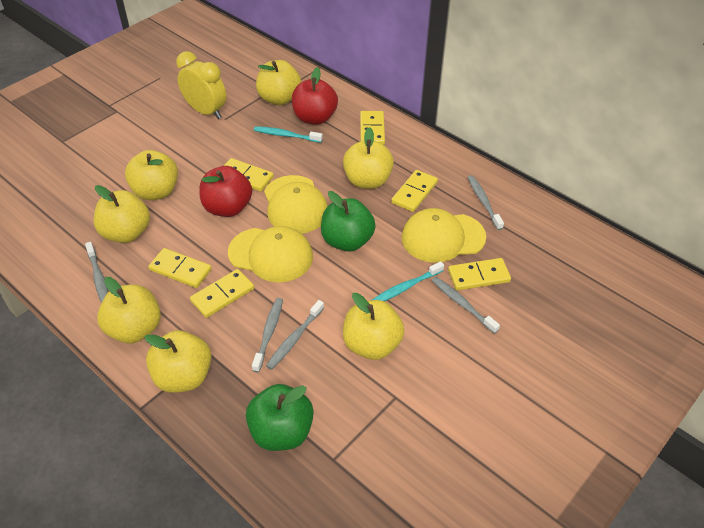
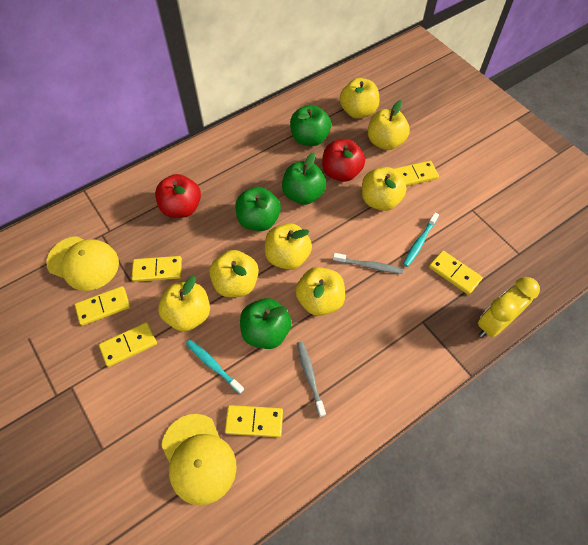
green apple: [246,384,314,451] [321,191,376,252] = 2 -> [235,187,281,231] [240,298,291,349] [282,152,326,205] [290,105,331,146] = 4
grey toothbrush: [85,242,109,303] [252,298,283,372] [266,300,324,370] [432,277,500,334] [468,175,504,230] = 5 -> [297,342,326,417] [333,253,403,274] = 2
yellow cap: [228,226,313,282] [264,175,328,233] [402,208,486,263] = 3 -> [46,236,119,291] [161,414,237,505] = 2

